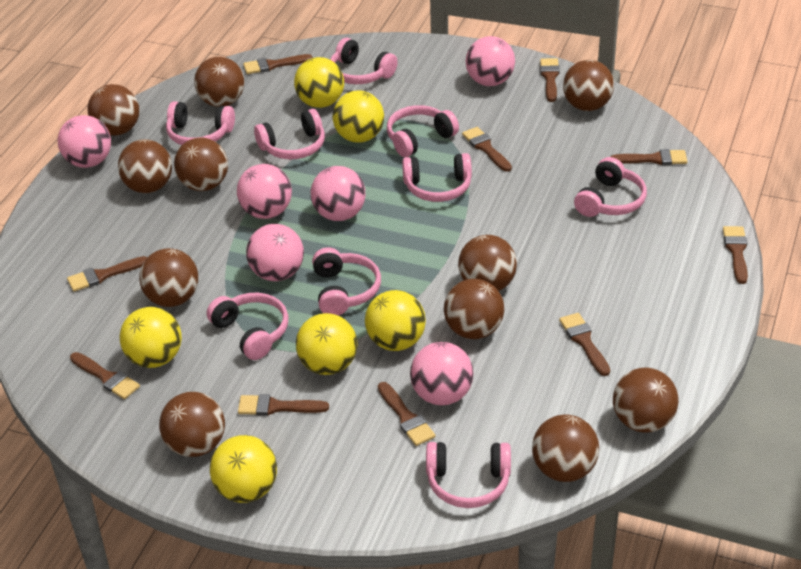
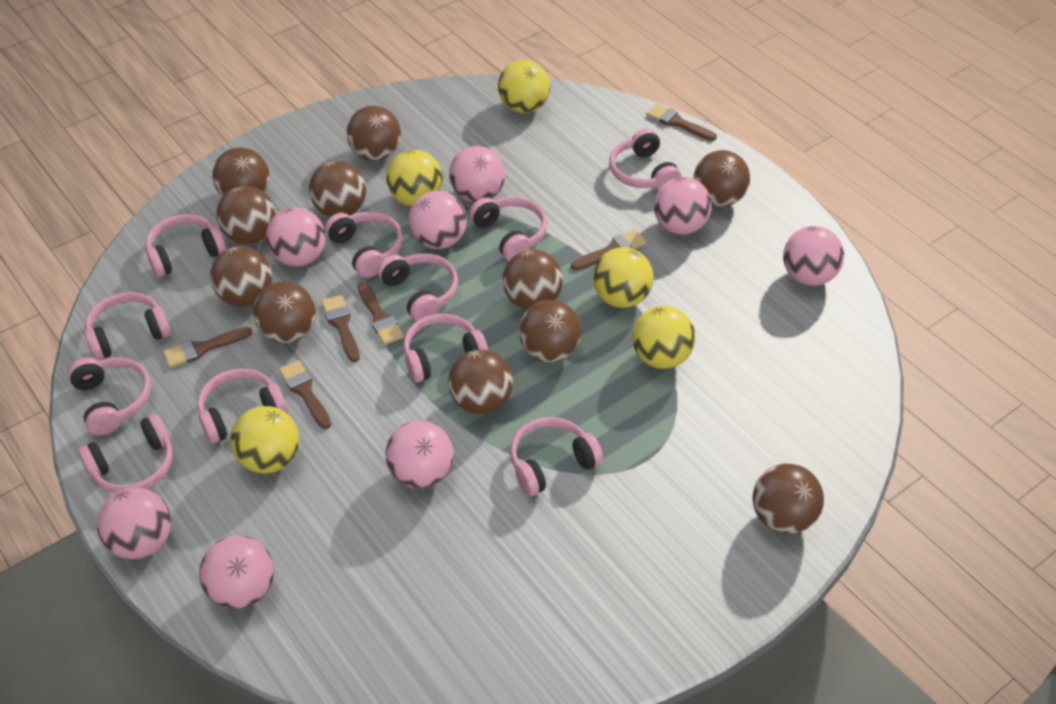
brown brush: [67,256,147,292] [70,352,140,399] [238,394,329,416] [243,54,312,74] [378,382,436,446] [462,127,512,172] [540,58,560,102] [559,313,610,376] [611,149,688,165] [723,226,748,284] = 10 -> [163,327,253,368] [279,360,331,429] [321,295,360,362] [357,282,404,345] [571,229,646,271] [647,104,717,141] = 6
pink ball: [58,115,111,168] [237,164,292,219] [246,224,304,281] [311,166,366,221] [410,342,473,405] [466,36,515,86] = 6 -> [97,488,171,559] [199,535,274,609] [266,207,326,266] [386,420,454,489] [409,191,467,249] [449,146,505,202] [654,177,712,235] [783,226,844,286] = 8
pink headphones: [166,101,235,145] [207,293,288,360] [254,109,325,159] [312,247,381,316] [330,38,398,84] [387,105,459,157] [402,153,472,202] [426,442,511,508] [574,157,647,217] = 9 -> [68,357,151,436] [78,414,173,493] [85,292,171,361] [145,214,227,277] [197,368,287,444] [325,211,403,278] [377,253,458,322] [403,314,488,383] [469,197,547,261] [510,417,603,496] [609,128,681,190] = 11
yellow ball: [120,307,182,368] [210,435,277,503] [294,57,344,108] [296,313,357,375] [333,91,384,142] [365,290,426,351] = 6 -> [231,406,299,473] [386,150,443,206] [498,60,550,113] [593,247,653,308] [632,306,696,369] = 5

